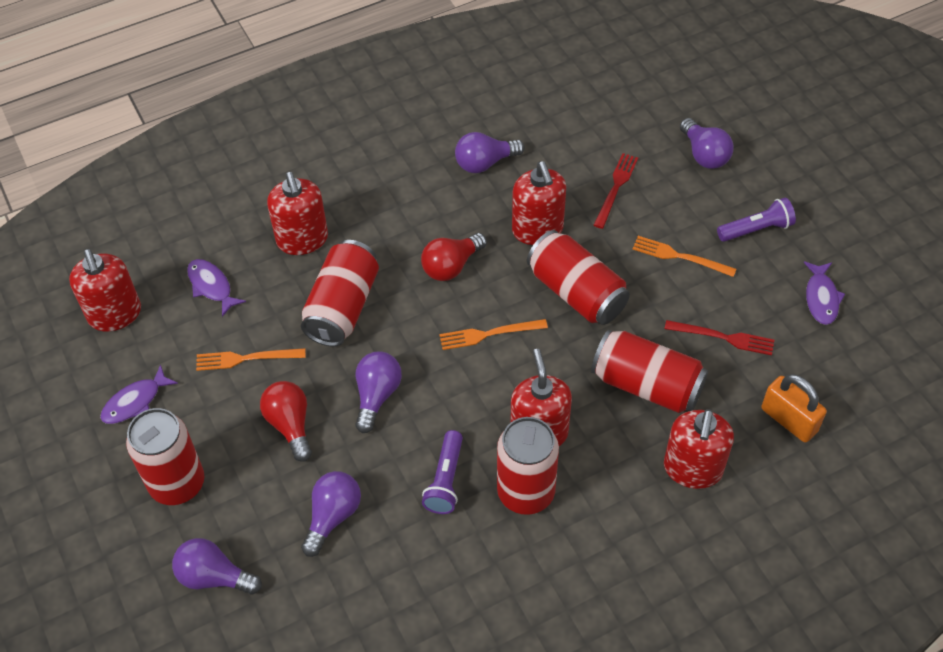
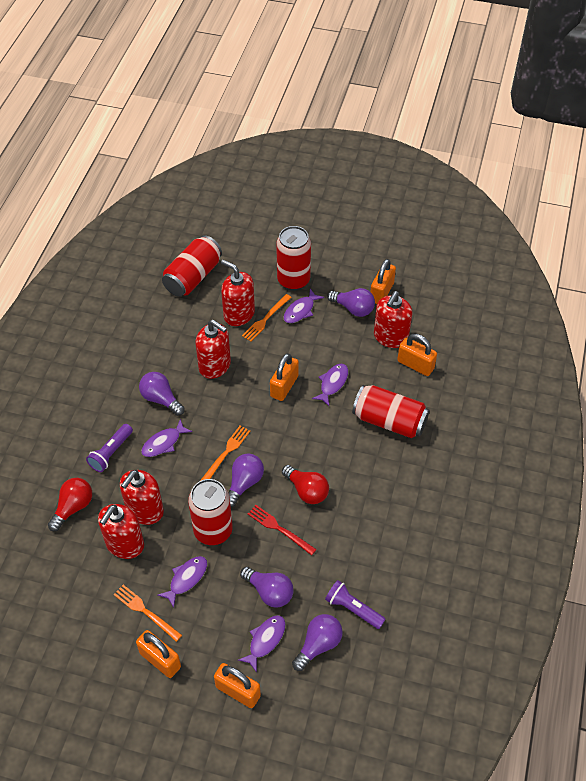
orange padlock: [761,374,827,442] = 1 -> [136,630,181,678] [214,663,261,708] [270,353,299,401] [370,259,396,304] [397,334,437,376] = 5
purple fish: [100,364,178,424] [187,259,246,317] [804,262,845,325] = 3 -> [141,419,192,457] [158,556,207,608] [238,615,286,673] [284,289,324,323] [312,364,348,406] = 5
red can: [126,408,204,505] [301,240,379,347] [497,417,559,515] [527,230,630,325] [591,330,708,413] = 5 -> [162,235,222,297] [188,479,233,545] [276,226,311,290] [352,385,430,438] = 4
red fork: [594,153,638,229] [665,320,774,356] = 2 -> [248,505,317,555] = 1

